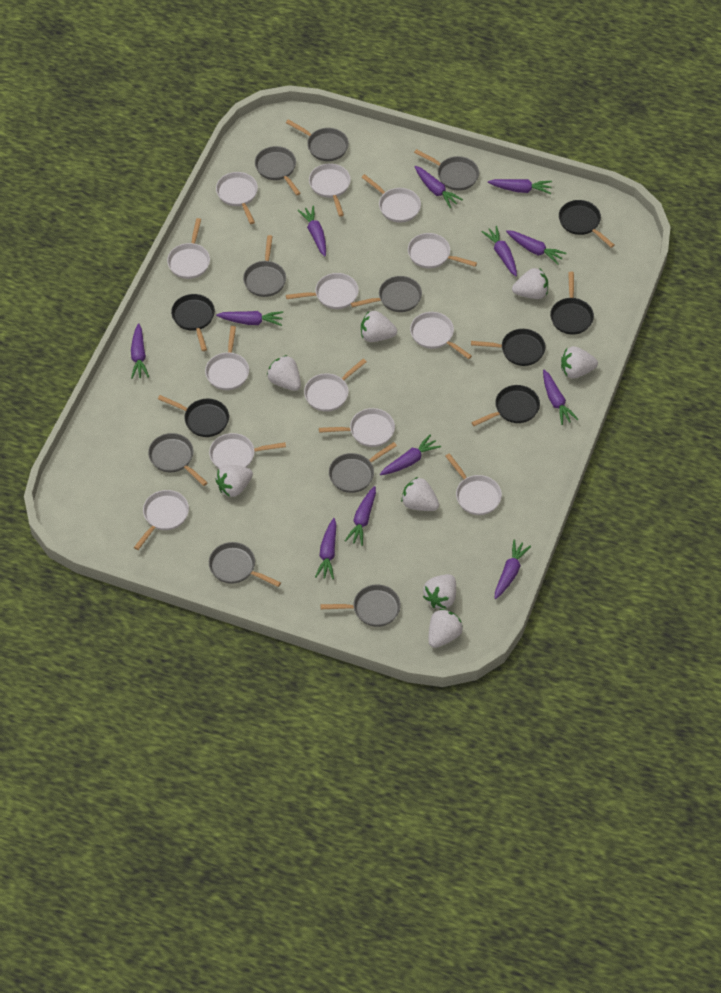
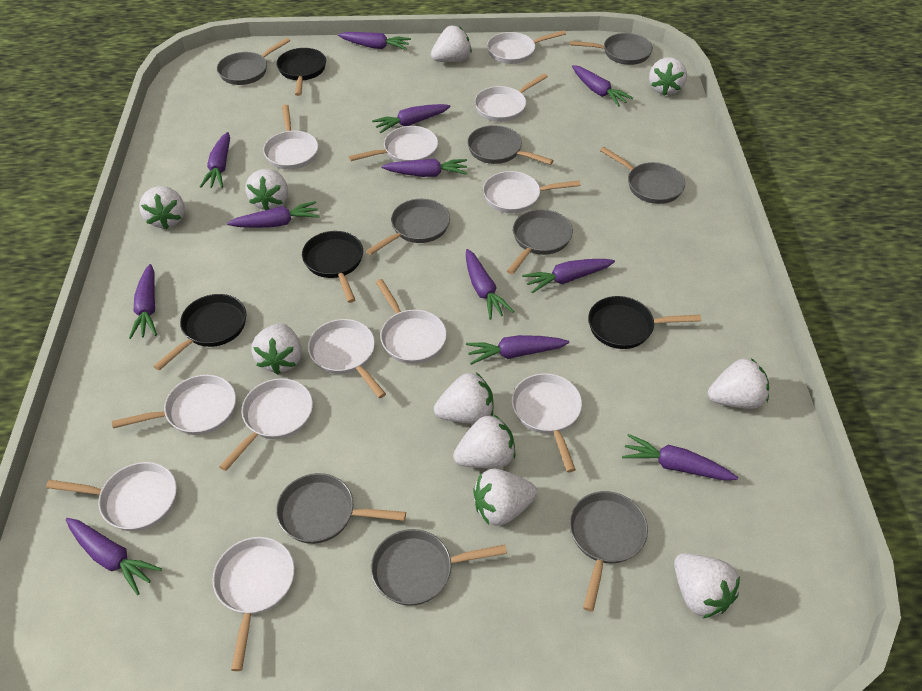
black pan: [158,395,229,437] [171,294,215,351] [471,329,546,366] [471,385,540,426] [550,272,594,335] [559,200,615,248] = 6 -> [153,294,246,371] [277,48,326,96] [302,231,363,303] [588,296,701,349] = 4
white pan: [134,490,189,550] [167,218,210,279] [205,326,249,390] [209,433,286,469] [216,172,258,224] [286,273,359,309] [304,359,367,412] [309,164,351,217] [319,408,395,447] [361,174,421,223] [408,233,477,268] [410,312,472,359] [445,453,502,515] = 13 -> [46,462,177,531] [112,375,236,435] [213,537,295,671] [219,378,313,471] [263,105,318,170] [308,319,386,398] [349,126,438,162] [376,279,447,364] [474,73,548,122] [483,171,581,213] [487,30,566,64] [512,373,582,472] = 12
white strawberry: [216,465,253,497] [267,355,301,391] [361,311,397,342] [401,477,439,511] [423,574,456,609] [428,609,463,648] [512,268,548,299] [561,346,598,379] = 8 -> [139,186,185,229] [245,169,288,210] [251,323,302,374] [431,26,472,62] [434,373,494,424] [453,414,515,468] [473,469,537,526] [649,57,687,95] [674,553,740,618] [708,358,769,409] = 10

